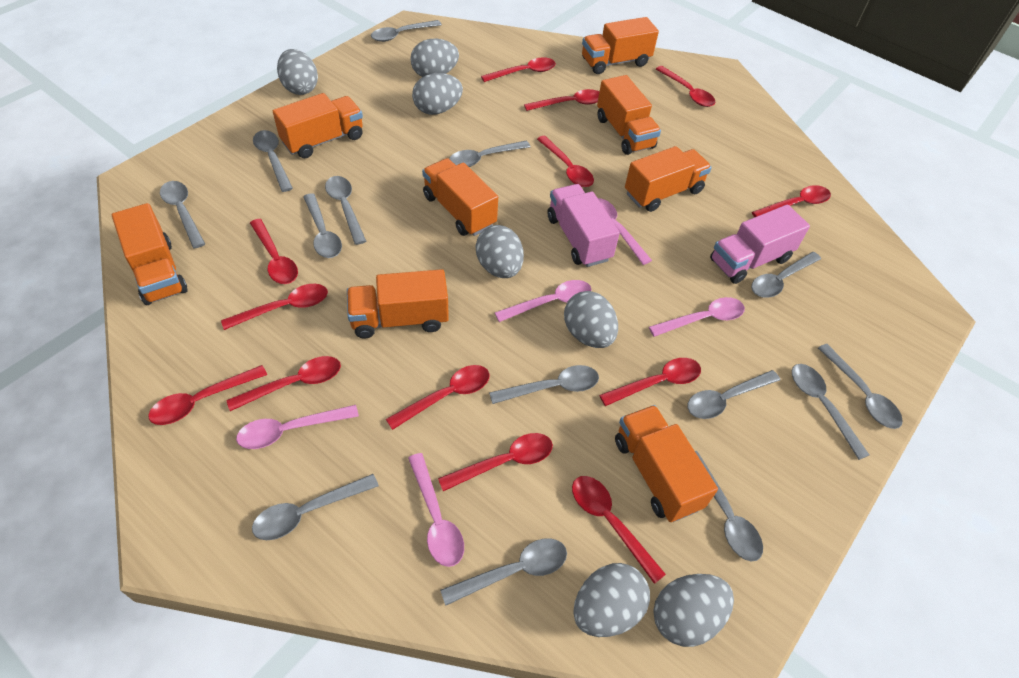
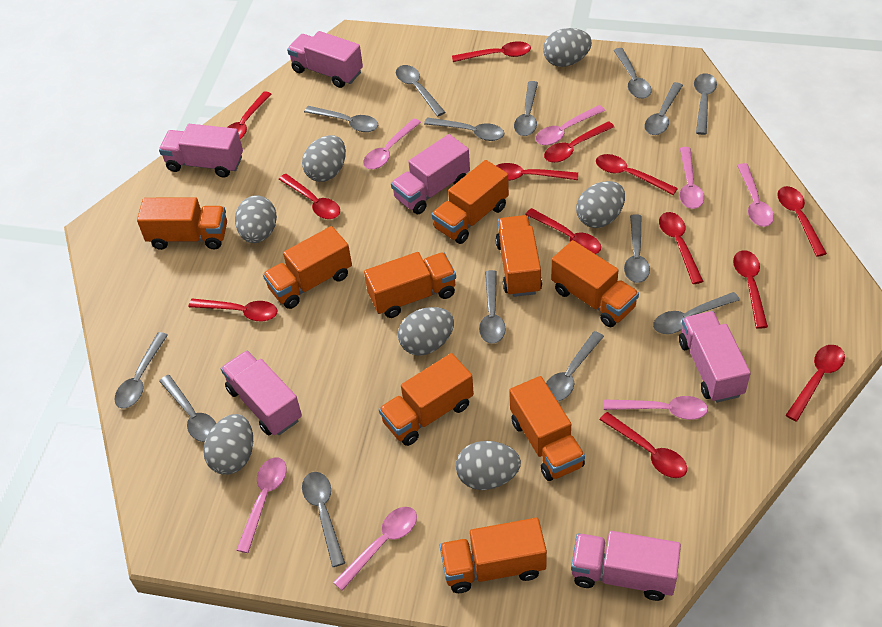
orange truck: [112,203,188,305] [273,93,363,158] [347,269,449,338] [422,158,498,236] [582,17,659,74] [597,75,661,155] [615,405,718,522] [625,146,712,212] = 8 -> [137,197,227,250] [263,226,352,309] [364,252,456,318] [379,353,474,446] [432,160,509,244] [439,518,547,593] [495,215,542,297] [509,376,585,481] [551,240,639,327] = 9
pink spoon: [236,405,359,449] [408,453,464,567] [495,280,592,322] [598,198,652,265] [649,297,745,337] = 5 -> [236,457,287,553] [333,507,417,591] [363,118,421,169] [536,105,605,145] [604,396,708,420] [679,147,704,209] [737,163,774,227] = 7
pink truck: [547,184,620,267] [710,205,810,284] = 2 -> [159,124,243,178] [221,350,302,436] [287,31,363,88] [391,134,470,214] [571,531,681,601] [679,311,751,403] = 6

